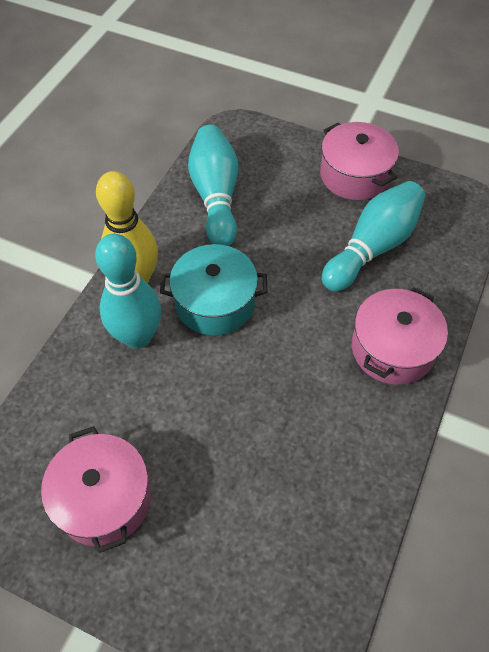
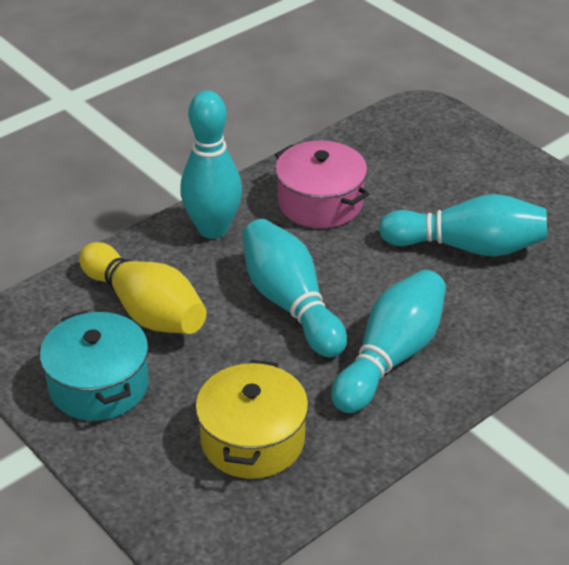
pink pot: [41,426,151,553] [320,122,399,200] [352,287,448,385] = 3 -> [275,140,369,228] = 1
turquoise bowling pin: [95,234,161,349] [188,125,238,246] [322,181,425,292] = 3 -> [180,90,242,239] [242,219,347,357] [331,270,446,413] [379,194,547,256] = 4
yellow pot: none = 0 -> [195,360,308,479] = 1

